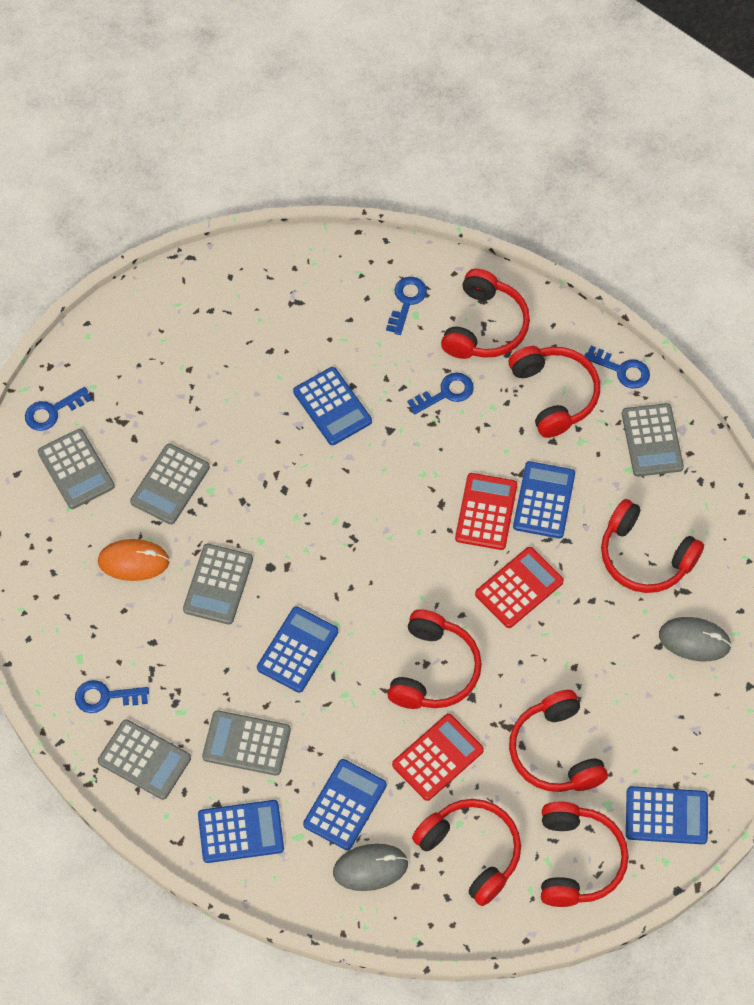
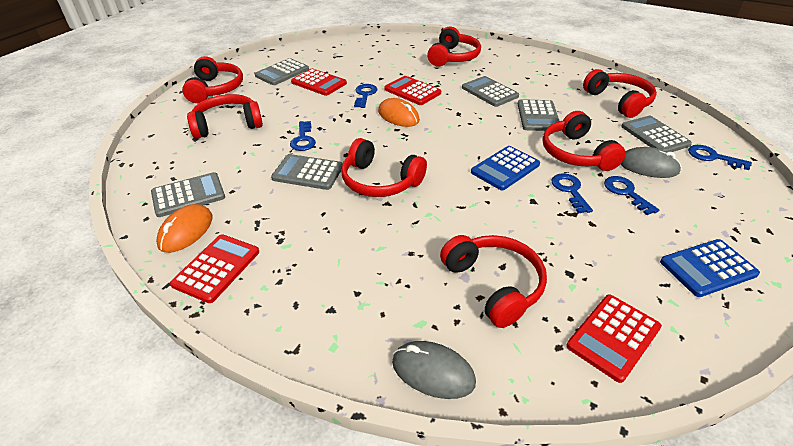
blue calculator: [198,800,284,863] [257,606,338,693] [293,367,372,445] [303,759,387,850] [513,461,575,538] [626,786,708,844] = 6 -> [471,146,540,190] [660,239,760,297] = 2
orange mouse: [98,539,170,581] = 1 -> [156,204,212,253] [378,98,420,127] = 2
red calculator: [392,714,484,801] [455,473,517,550] [475,547,564,628] = 3 -> [170,234,259,303] [291,69,347,96] [384,76,441,105] [566,294,662,383] = 4

